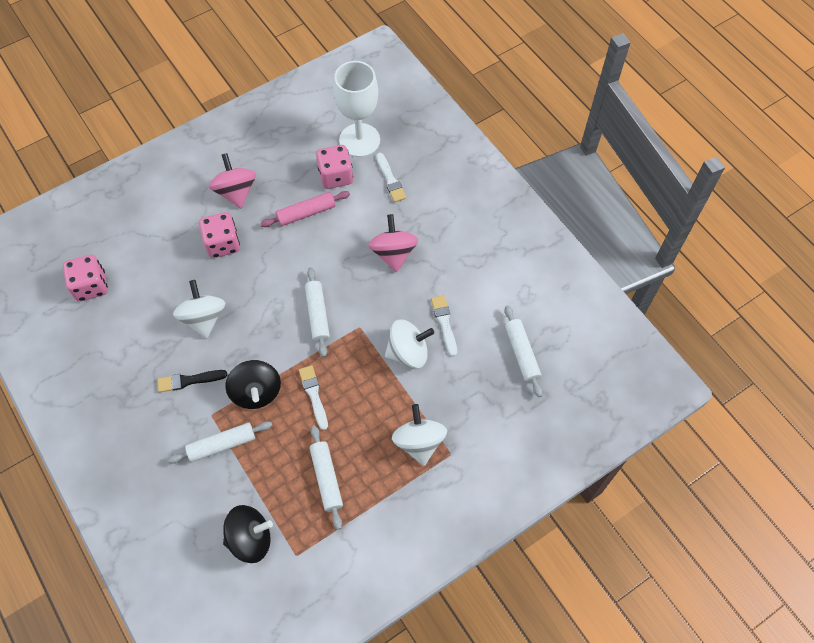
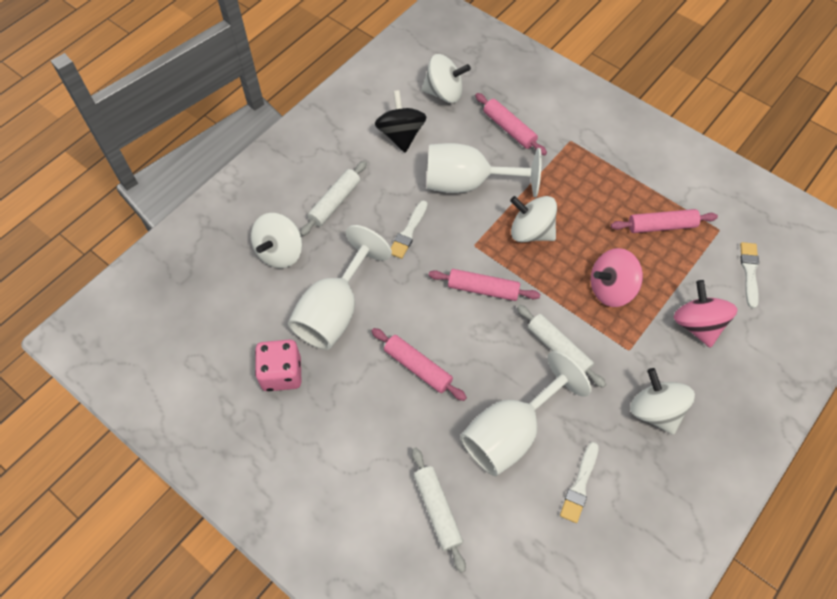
black brush: [157,370,227,392] = 1 -> none = 0
black spinning top: [223,505,273,563] [225,360,281,409] = 2 -> [375,90,427,152] = 1
pink dice: [63,255,108,302] [199,212,240,258] [316,145,353,189] = 3 -> [255,339,302,391] = 1
pink rolling pin: [260,191,350,227] = 1 -> [371,328,467,401] [429,269,540,301] [475,93,547,155] [611,209,718,233] = 4
white goblet: [333,61,380,157] = 1 -> [288,225,392,350] [427,143,542,197] [460,351,592,476] = 3
white rolling pin: [167,421,273,464] [305,268,330,357] [310,425,343,530] [504,306,542,397] = 4 -> [300,161,367,236] [412,447,466,573] [517,305,606,388] = 3
white spinning top: [173,280,225,339] [385,319,434,368] [392,404,447,466] = 3 -> [251,213,302,268] [422,54,471,103] [510,196,557,242] [630,368,695,435] = 4

